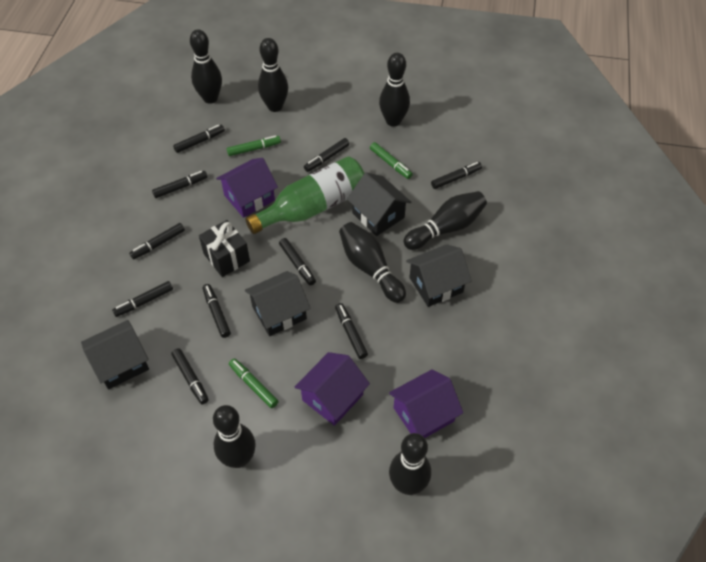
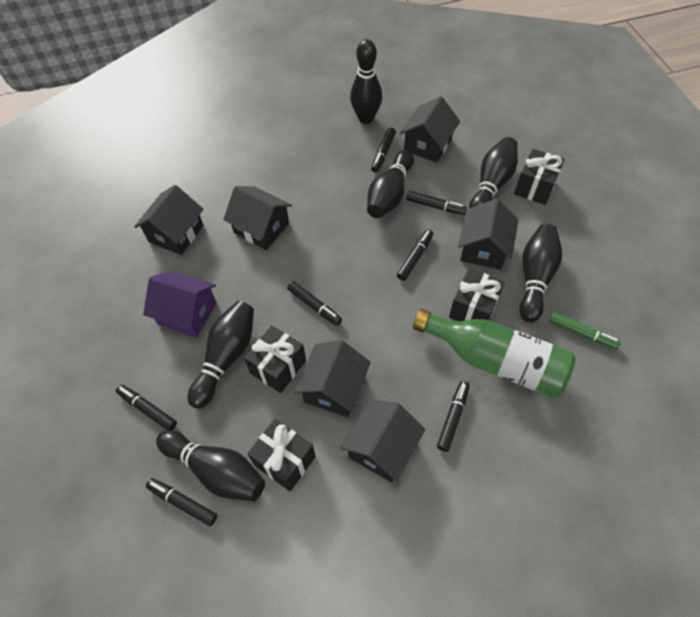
black bowling pin: [190,29,222,104] [213,405,256,468] [258,38,288,112] [339,222,406,303] [379,53,410,127] [389,433,431,495] [404,191,487,250] = 7 -> [156,430,265,501] [188,301,254,409] [350,39,382,124] [367,150,414,218] [469,137,518,208] [520,224,562,323] = 6
black gift: [199,220,250,277] = 1 -> [244,325,306,393] [247,419,316,491] [449,268,505,322] [514,149,565,205] = 4
black house: [81,320,149,390] [245,271,311,336] [347,173,411,236] [406,244,472,307] = 4 -> [134,185,204,255] [223,186,292,250] [294,340,371,417] [340,399,425,482] [400,96,460,163] [458,199,518,270] = 6
black marker: [112,281,173,317] [129,223,185,260] [152,171,208,198] [172,348,209,404] [173,125,225,153] [203,284,231,338] [279,238,316,286] [304,138,349,172] [335,303,368,359] [431,162,482,189] = 10 -> [116,385,177,430] [146,478,217,526] [287,281,342,326] [371,127,396,172] [397,229,433,281] [406,191,467,215] [437,381,470,452] = 7
green marker: [227,135,281,156] [229,358,279,408] [370,142,413,179] = 3 -> [549,312,621,349] = 1
purple house: [216,158,278,218] [295,352,370,426] [389,369,463,438] = 3 -> [143,270,217,338] = 1

